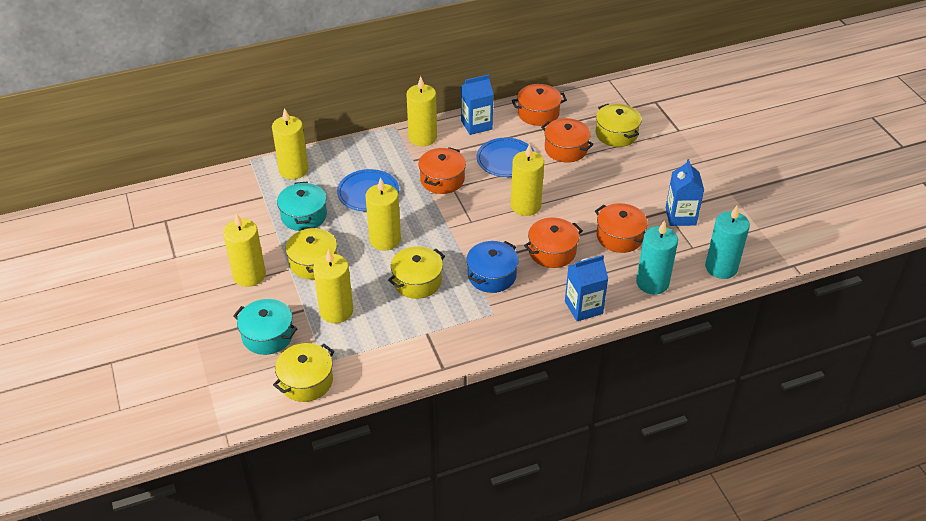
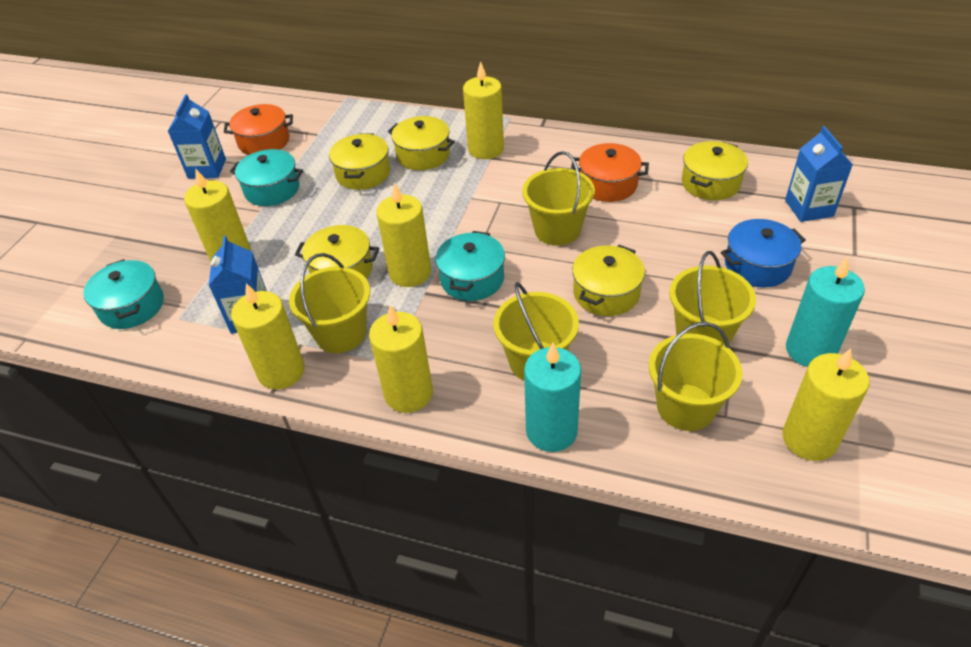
blue plate: [337,169,399,211] [476,138,535,177] = 2 -> none = 0
orange pot: [418,147,466,194] [512,84,567,126] [524,218,583,268] [541,118,594,162] [595,203,648,253] = 5 -> [224,104,293,155] [571,143,649,202] = 2
turquoise pot: [233,299,298,355] [277,182,327,231] = 2 -> [83,259,164,329] [230,149,303,206] [436,231,505,301] = 3
yellow bucket: none = 0 -> [289,253,370,353] [493,282,579,381] [522,151,595,246] [649,322,743,431] [669,251,756,344] = 5
yellow pot: [273,343,335,402] [286,227,337,279] [388,246,445,299] [596,104,642,147] = 4 -> [295,225,379,279] [329,134,390,190] [388,116,455,170] [572,245,645,316] [682,141,748,200] = 5

